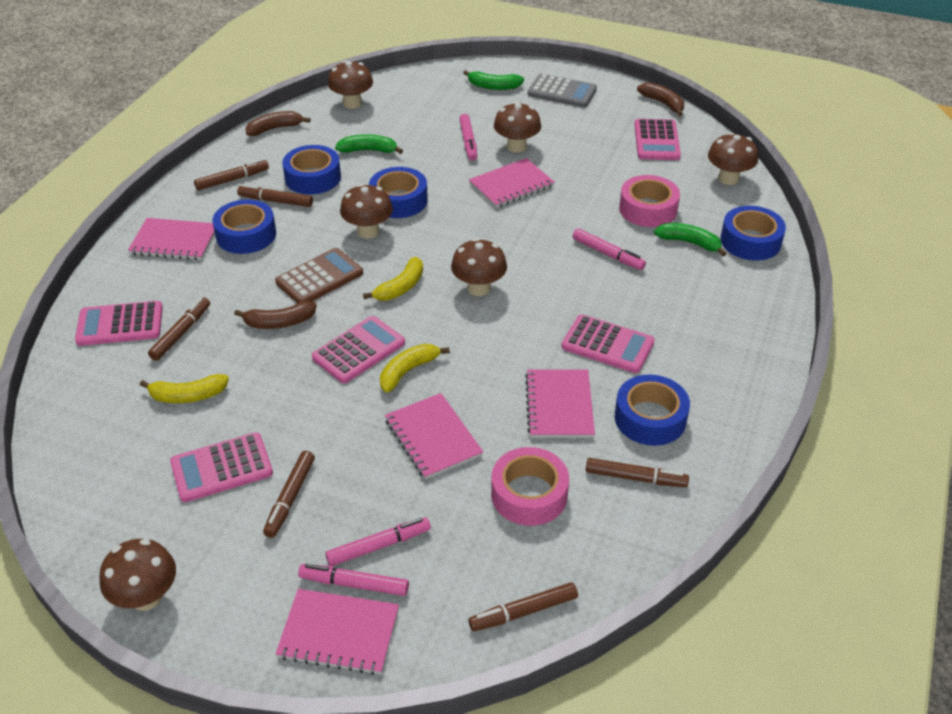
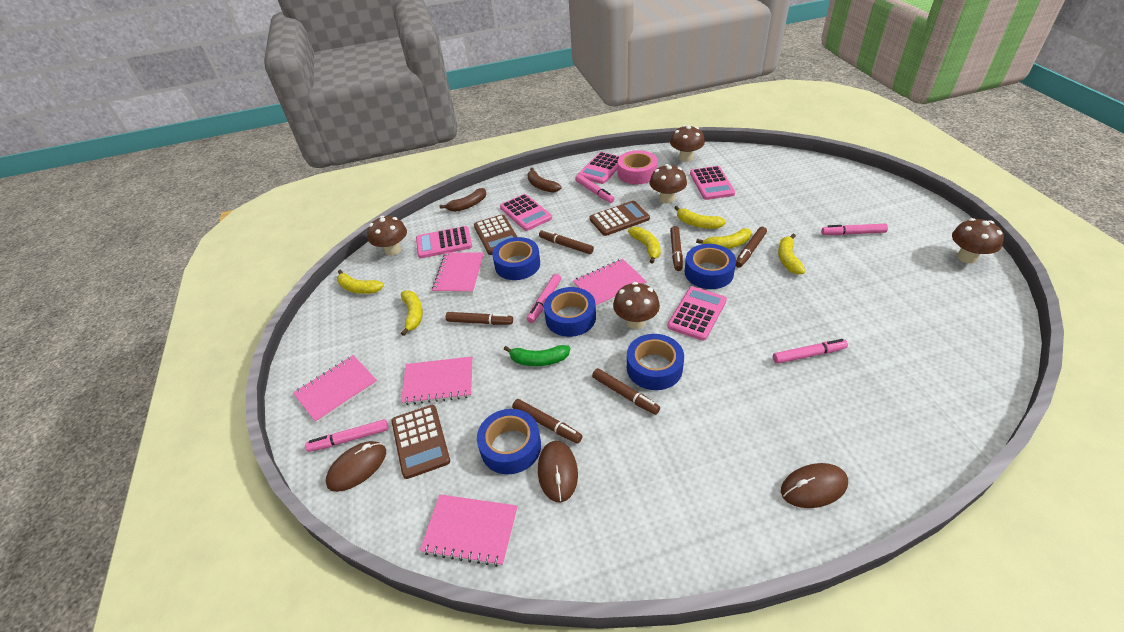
brown banana: [234,301,316,329] [246,111,311,136] [637,82,684,116] = 3 -> [440,188,486,212] [527,168,561,193] = 2
brown calculator: [275,248,363,303] = 1 -> [391,405,450,479] [474,215,517,255] [590,201,650,236] = 3
brown mouse: none = 0 -> [326,441,386,492] [538,441,578,503] [781,463,848,508] = 3
brown mushroom: [99,539,176,611] [328,60,373,109] [340,184,393,238] [451,238,507,296] [494,102,541,153] [708,132,758,185] = 6 -> [367,216,407,256] [613,282,660,329] [649,164,687,204] [670,125,705,162] [952,218,1004,263] = 5
green banana: [335,134,403,154] [463,70,524,90] [654,223,727,256] = 3 -> [504,345,570,366] = 1
grey calculator: [528,74,597,107] = 1 -> none = 0
pink marker: [298,564,409,596] [325,517,431,566] [459,114,477,161] [573,228,646,270] = 4 -> [305,419,388,452] [527,274,561,323] [575,174,614,203] [773,339,848,364] [821,223,888,235] = 5
pink tape: [491,447,569,526] [619,175,680,227] = 2 -> [618,150,658,185] = 1
yellow banana: [140,374,229,403] [363,257,423,301] [380,344,450,392] = 3 -> [337,270,384,294] [401,290,423,336] [628,227,661,264] [674,206,726,229] [696,228,751,249] [778,234,805,275] = 6

